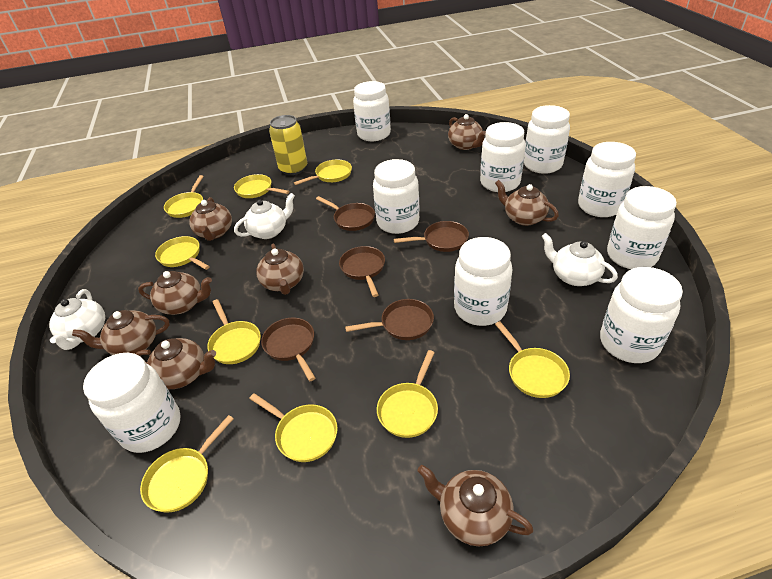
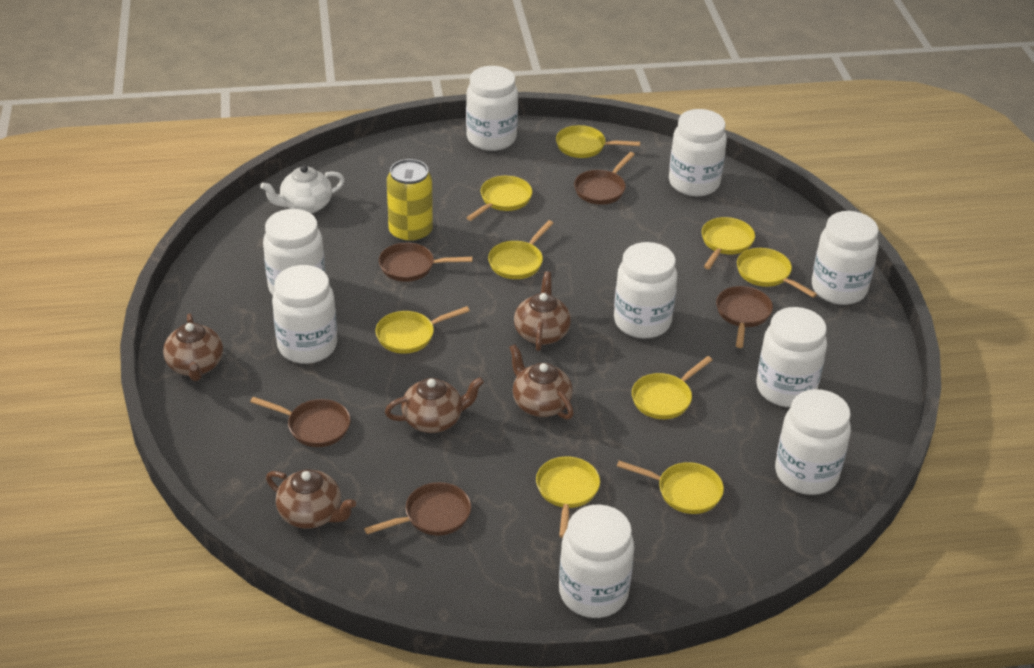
brown teapot: [72,310,170,355] [136,338,216,389] [138,271,212,315] [189,197,232,241] [256,244,304,295] [417,465,534,546] [448,114,486,150] [495,180,559,226] = 8 -> [163,314,223,381] [266,469,356,529] [385,377,484,433] [509,344,574,420] [514,271,571,351] = 5
white teapot: [49,289,105,350] [234,193,295,239] [541,233,618,286] = 3 -> [260,165,345,214] = 1

